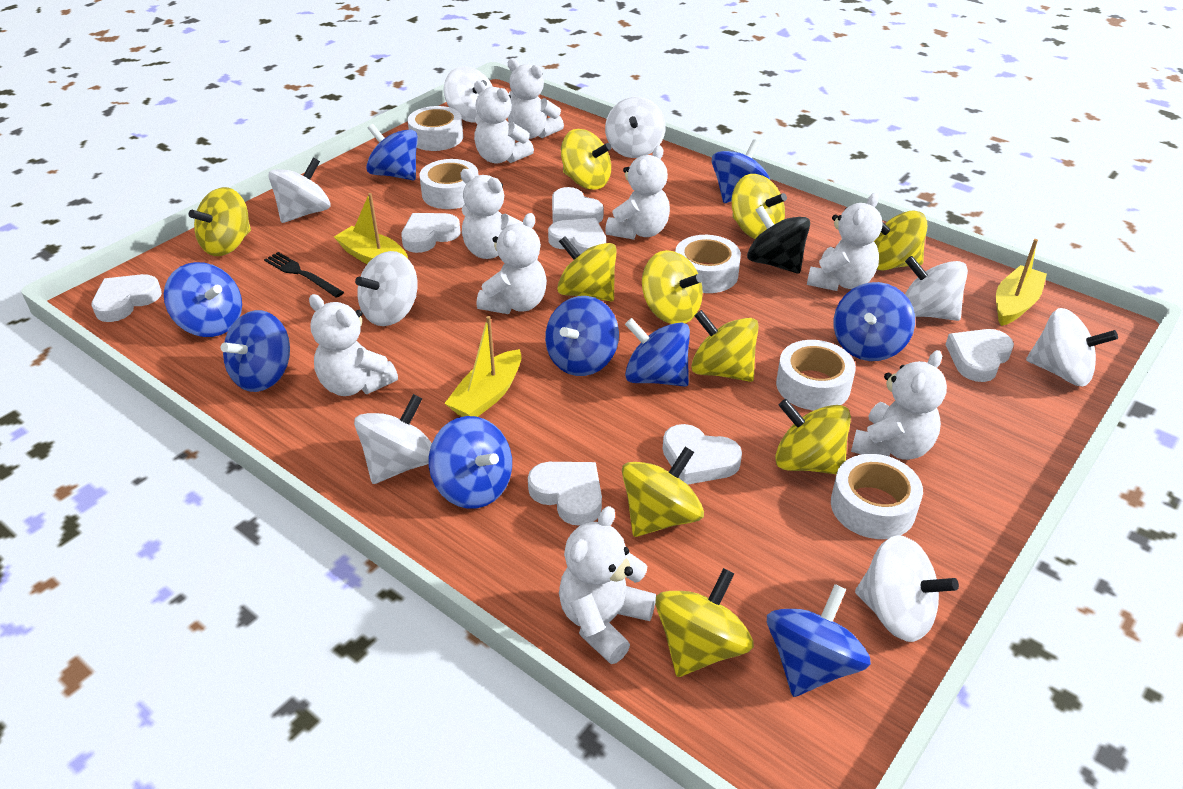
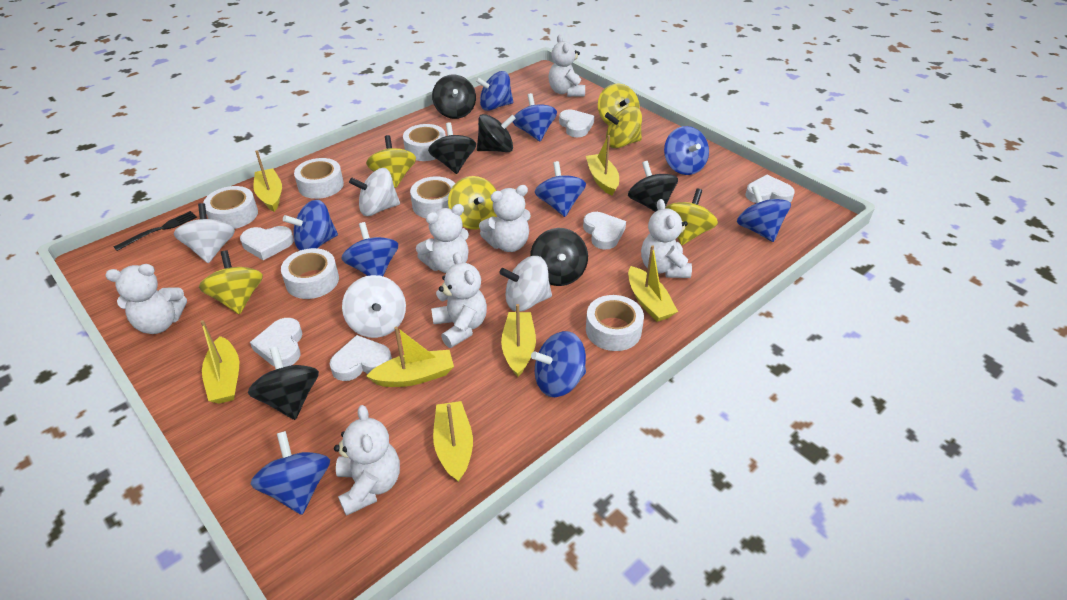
black spinning top: [747,205,810,274] = 1 -> [248,347,319,420] [428,122,476,174] [432,75,476,119] [477,114,516,152] [530,228,588,286] [628,161,678,212] = 6
white heart: [92,274,162,322] [401,213,461,253] [528,462,602,526] [548,218,606,255] [552,187,603,223] [663,424,742,485] [946,329,1014,382] = 7 -> [240,226,294,260] [250,318,302,367] [330,335,392,381] [559,110,594,137] [583,212,626,250] [745,175,795,203] = 6
white spinning top: [269,158,330,223] [354,394,432,484] [355,251,417,326] [444,67,493,123] [605,97,666,158] [855,535,959,642] [905,256,968,321] [1026,308,1118,387] = 8 -> [174,203,235,263] [342,275,406,338] [349,168,400,216] [499,256,552,312] = 4
white tape: [407,106,463,151] [419,159,478,209] [675,235,741,293] [776,340,856,410] [831,454,923,539] = 5 -> [203,186,258,229] [281,248,339,299] [294,158,344,199] [403,124,446,161] [410,176,455,218] [586,295,644,351] = 6
white teddy bear: [309,294,398,396] [460,169,523,259] [474,81,534,164] [477,213,547,314] [508,59,564,139] [559,506,656,664] [605,145,670,240] [807,193,883,291] [851,350,947,460] = 9 -> [105,264,187,334] [334,405,400,516] [416,204,469,273] [431,252,487,348] [479,185,531,252] [548,35,585,97] [641,199,692,278] = 7
yellow boat: [334,193,408,264] [444,316,521,417] [996,239,1047,326] = 3 -> [200,320,239,404] [253,150,282,212] [366,327,454,387] [433,401,473,482] [501,304,536,377] [586,135,619,196] [628,245,678,322] = 7
yellow spinning top: [189,187,251,256] [557,236,617,301] [561,129,612,190] [622,447,704,537] [642,250,703,324] [655,568,754,677] [691,310,759,382] [732,174,787,239] [775,399,851,474] [874,210,927,270] = 10 -> [199,250,263,315] [366,135,416,188] [448,176,497,230] [598,84,640,125] [605,106,642,148] [665,188,718,245] = 6

